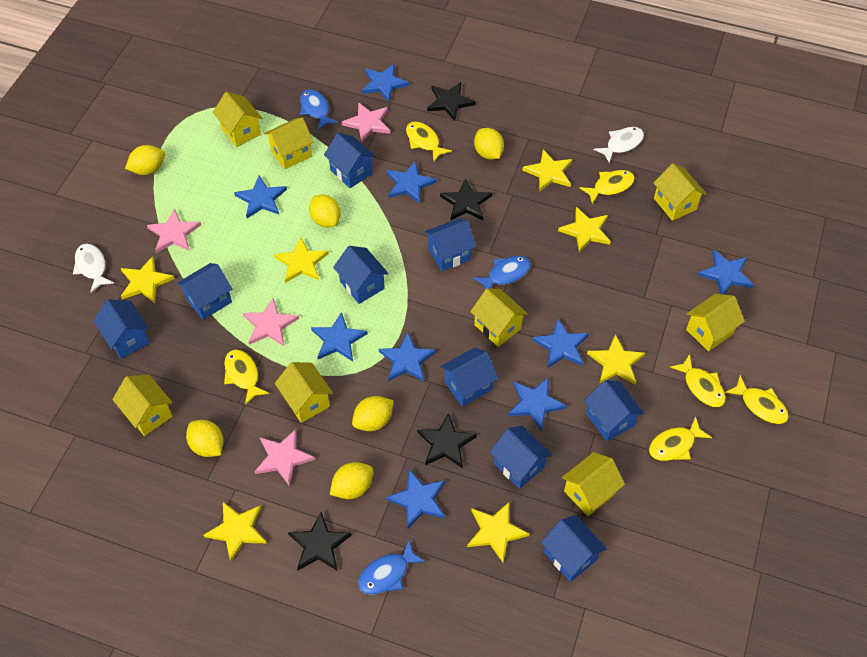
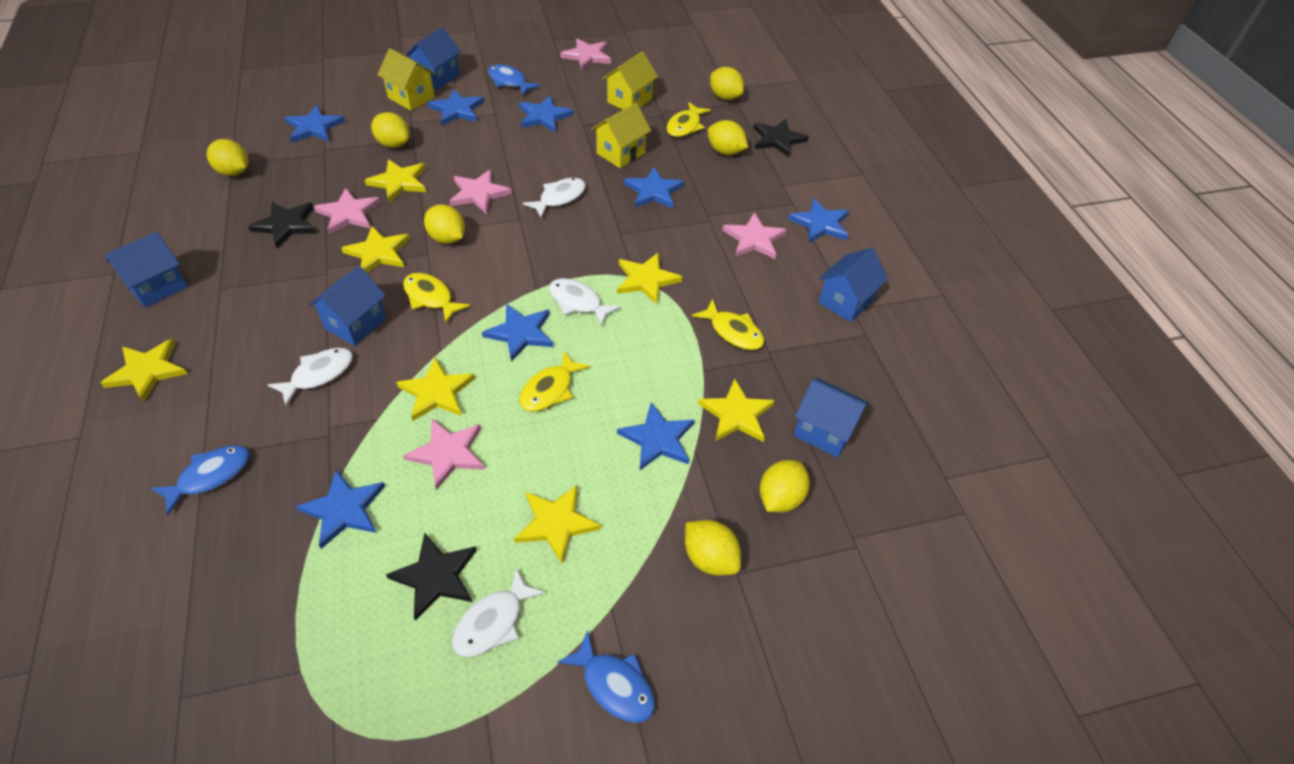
black star: [288,512,352,571] [417,413,477,468] [427,82,476,121] [440,179,492,221] = 4 -> [248,202,317,248] [386,533,477,621] [753,119,809,157] = 3
blue house: [93,299,150,359] [177,263,232,320] [324,133,376,188] [333,246,389,304] [424,218,476,271] [440,348,498,407] [490,426,552,489] [541,515,607,582] [584,380,644,441] = 9 -> [105,231,188,307] [309,266,386,346] [405,27,461,89] [794,379,870,457] [819,248,888,322] = 5
blue star: [234,176,287,218] [311,312,368,361] [362,64,409,102] [379,332,436,382] [386,161,437,204] [386,469,445,528] [508,377,567,431] [532,319,589,368] [698,250,753,295] = 9 -> [284,105,345,142] [296,470,385,549] [427,89,484,125] [482,304,554,362] [519,95,574,133] [617,402,695,470] [624,167,684,209] [788,198,849,243] = 8
pink star: [147,208,201,253] [243,298,299,346] [254,429,315,486] [342,102,390,143] = 4 -> [314,188,381,234] [403,419,485,490] [449,169,512,214] [560,38,611,70] [723,213,787,259] = 5
white fish: [73,244,114,293] [594,127,644,163] = 2 -> [268,348,353,406] [452,568,546,657] [523,178,586,218] [549,278,621,327] = 4
yellow fish: [224,350,270,405] [406,122,452,162] [580,170,635,204] [649,417,712,461] [670,354,726,407] [725,375,789,424] = 6 -> [403,273,470,323] [519,351,590,412] [666,102,711,137] [692,299,764,350] = 4
yellow house: [112,375,173,436] [213,92,262,147] [264,117,314,169] [275,362,333,423] [470,289,528,347] [562,452,625,516] [653,163,706,221] [686,294,745,351] = 8 -> [377,48,435,111] [591,103,651,168] [603,51,658,110] = 3
yellow lemon: [125,145,165,175] [186,420,224,457] [309,195,341,227] [330,462,373,499] [352,396,394,431] [474,128,504,159] = 6 -> [207,139,249,176] [371,112,410,148] [424,204,465,244] [685,520,741,576] [707,120,748,155] [710,67,744,100] [760,460,810,512] = 7

